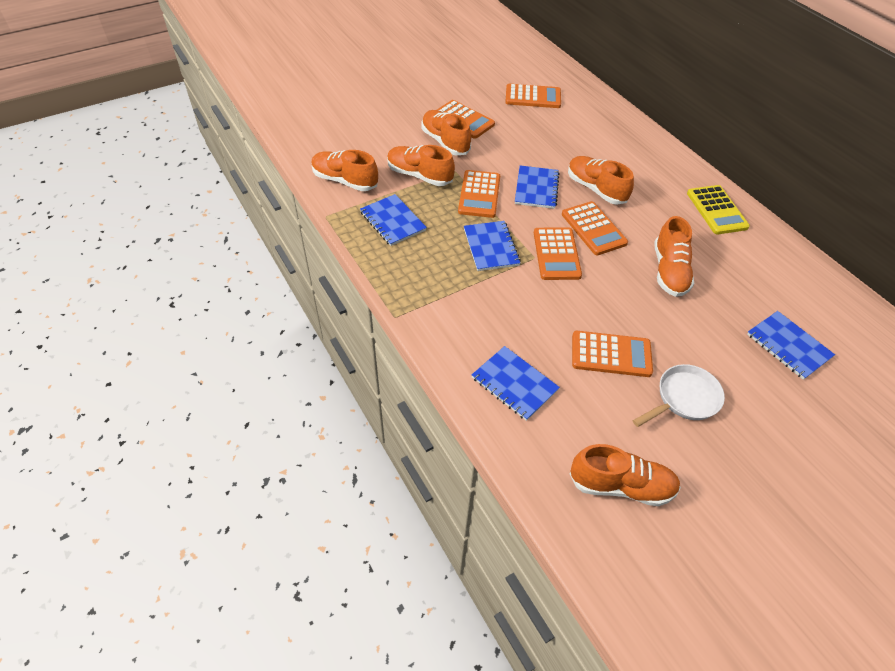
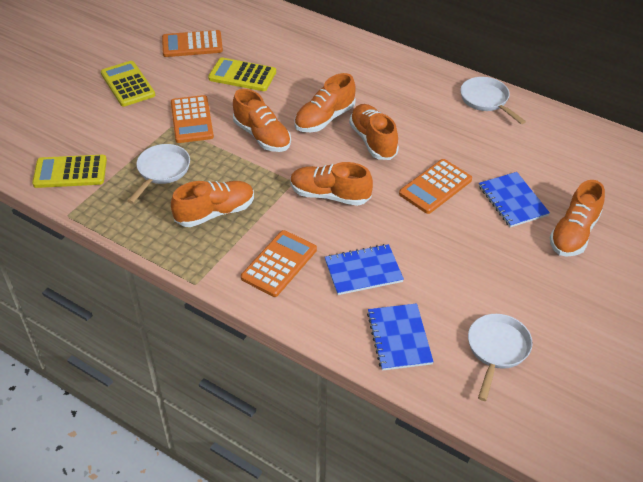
blue notebook: [360,194,427,246] [464,221,521,271] [472,346,560,421] [515,165,559,209] [747,311,835,380] = 5 -> [325,244,404,295] [367,303,434,371] [479,172,550,227] = 3
orange calculator: [437,100,495,139] [458,170,500,218] [505,84,561,108] [534,228,582,280] [562,201,628,255] [572,331,653,377] = 6 -> [162,30,223,57] [171,95,214,143] [241,230,317,297] [399,159,472,214] = 4
white pan: [633,364,725,427] = 1 -> [128,144,190,204] [460,77,526,124] [468,314,533,401] = 3
yellow calculator: [687,185,750,234] = 1 -> [32,155,107,188] [101,61,155,107] [208,58,276,91] = 3

